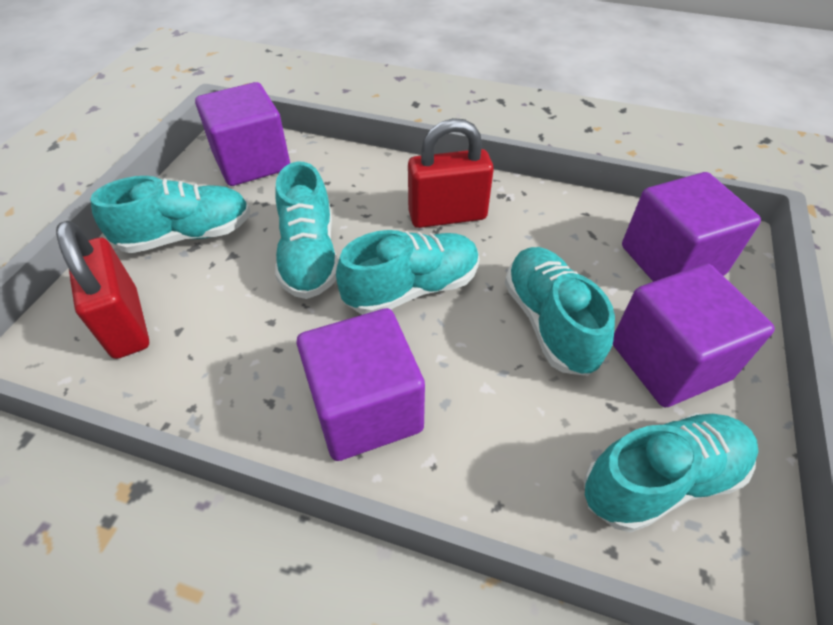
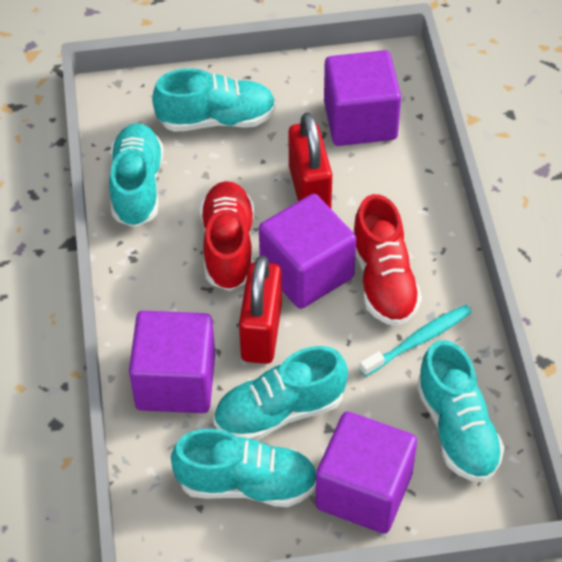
red shoe: none = 0 -> [200,181,254,291] [353,194,422,326] = 2
turquoise toothbrush: none = 0 -> [359,305,472,377] = 1

